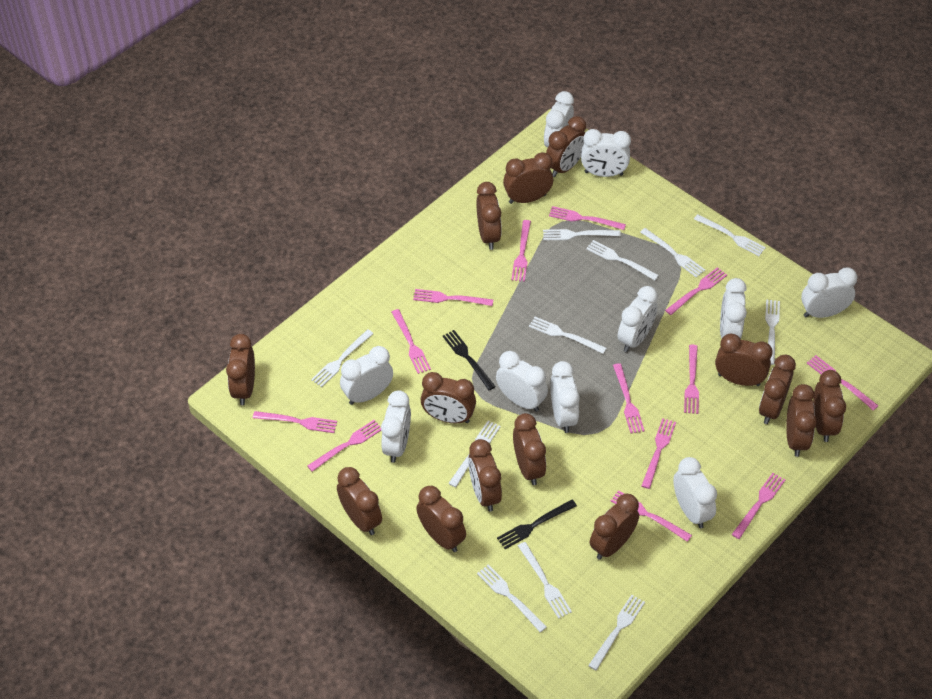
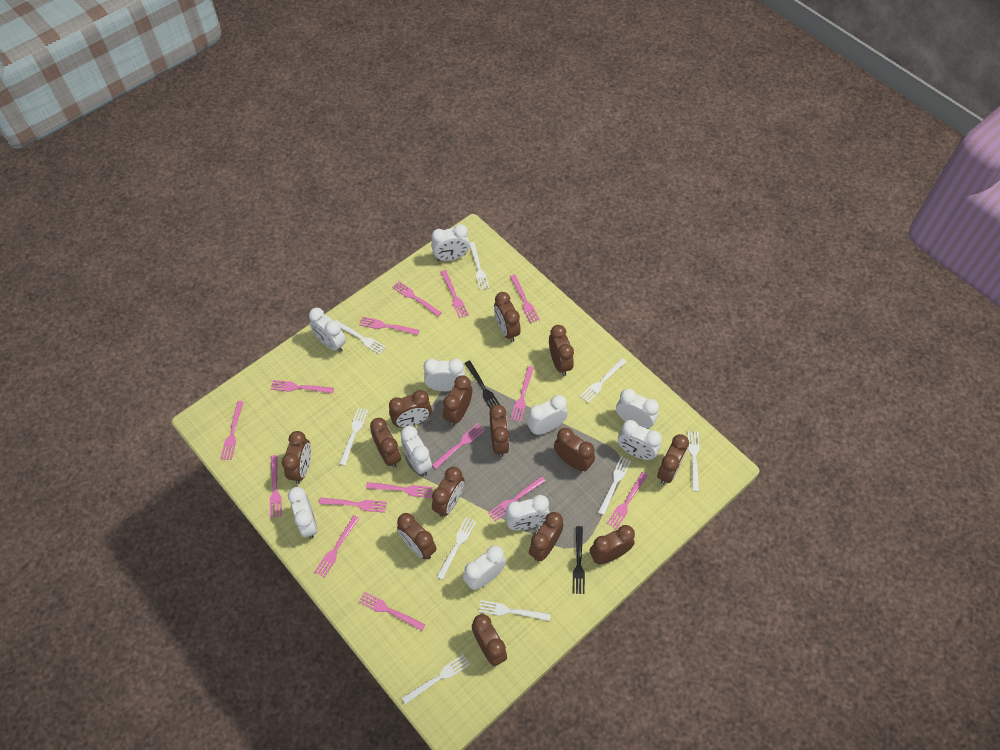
pink fork: [253,411,337,433] [307,420,381,472] [392,309,431,374] [413,289,493,306] [511,220,531,282] [549,206,626,230] [611,490,692,542] [613,363,645,434] [641,418,676,489] [665,267,727,315] [684,345,699,414] [731,473,785,539] [807,355,878,411] = 13 -> [220,401,244,460] [270,455,282,518] [271,380,334,393] [314,515,360,577] [319,498,387,513] [359,317,419,335] [359,592,426,631] [366,482,433,498] [392,281,442,317] [432,423,485,469] [440,270,469,318] [488,476,546,521] [510,274,540,323] [510,366,534,422] [607,472,648,529] = 15
white fork: [311,329,374,387] [448,420,501,487] [477,565,547,632] [518,542,572,619] [529,317,607,354] [543,229,621,240] [586,240,659,280] [588,595,645,671] [640,228,705,278] [694,214,766,256] [765,299,780,365] = 11 -> [335,320,386,354] [339,408,368,466] [402,655,470,705] [437,517,476,580] [470,242,489,290] [479,600,551,621] [580,358,626,403] [598,457,631,515] [688,431,700,492] = 9

